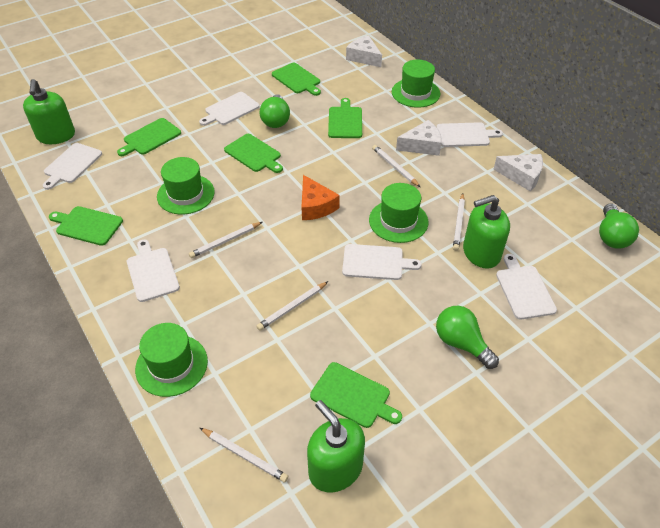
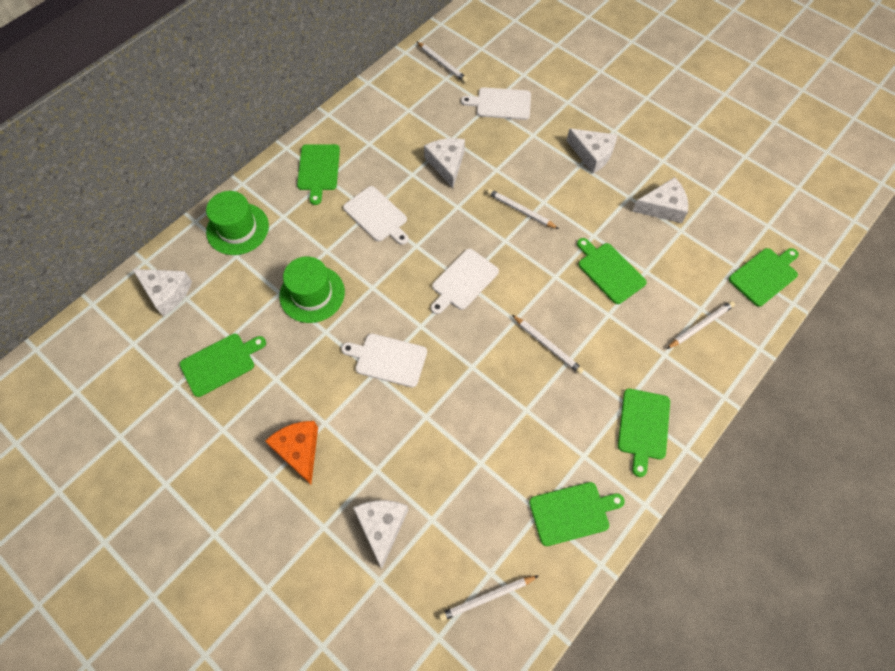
green hat: [135,323,208,397] [157,157,215,215] [369,183,428,243] [392,59,440,108] = 4 -> [206,191,269,255] [279,256,345,323] = 2
green light bulb: [260,94,290,128] [436,306,499,369] [599,203,639,249] = 3 -> none = 0
green soap dispenser: [23,79,75,144] [307,400,365,493] [463,195,510,269] = 3 -> none = 0
white cheese: [346,35,382,67] [396,120,442,156] [493,154,543,192] = 3 -> [132,269,192,317] [353,500,409,568] [424,138,465,188] [567,128,617,173] [632,177,688,223] = 5
white cutting board: [43,143,102,190] [127,239,180,302] [199,92,260,126] [342,244,422,280] [437,122,503,147] [496,254,557,320] = 6 -> [341,333,427,388] [343,186,409,245] [431,249,499,314] [461,87,531,120] = 4

